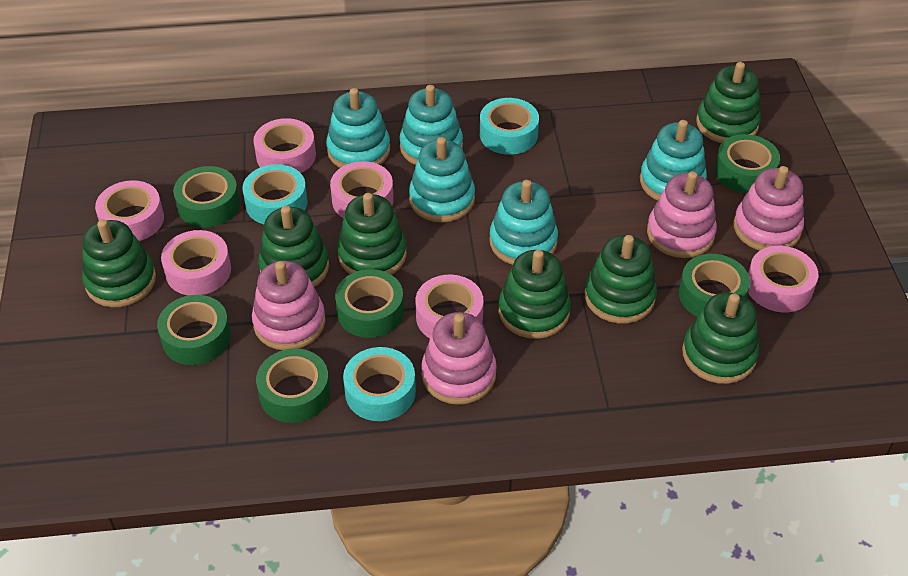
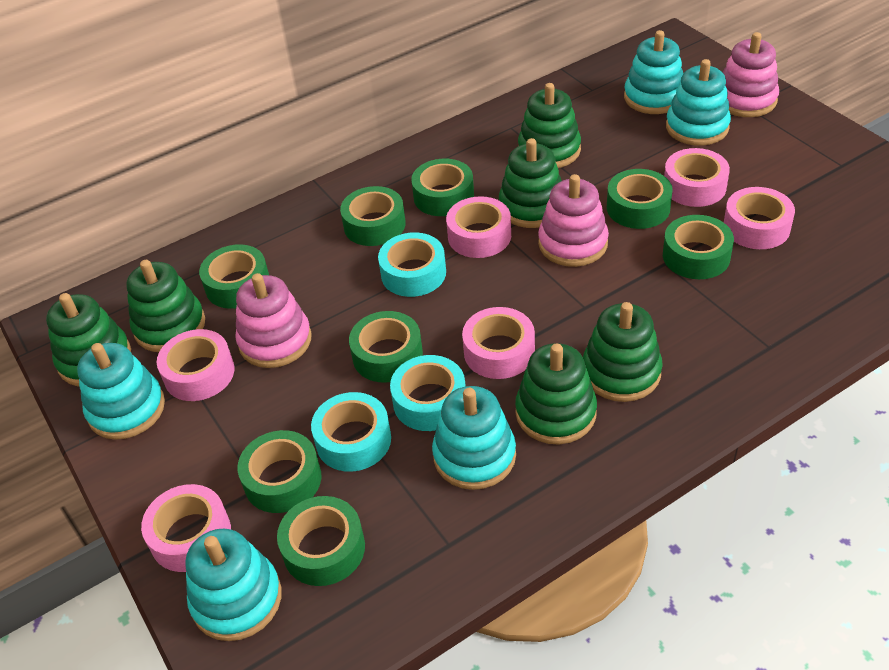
green stacking toy: [82,219,156,307] [258,206,329,287] [337,193,407,275] [499,250,571,339] [584,235,657,323] [682,292,759,384] [696,62,761,143] = 7 -> [46,293,131,387] [126,260,205,352] [499,138,562,228] [515,343,597,444] [518,83,581,168] [583,302,663,402] = 6
green tape: [157,295,231,365] [173,166,240,228] [256,348,330,423] [335,269,404,338] [679,254,750,316] [715,134,780,193] = 6 -> [199,244,269,309] [237,430,322,513] [277,496,365,586] [340,186,406,246] [349,311,423,383] [411,159,474,216] [607,169,673,229] [663,215,734,279] = 8
pink stacking toy: [252,261,325,350] [421,312,497,405] [647,171,717,258] [733,166,804,250] = 4 -> [235,273,311,368] [538,174,609,267] [723,32,779,117] = 3

